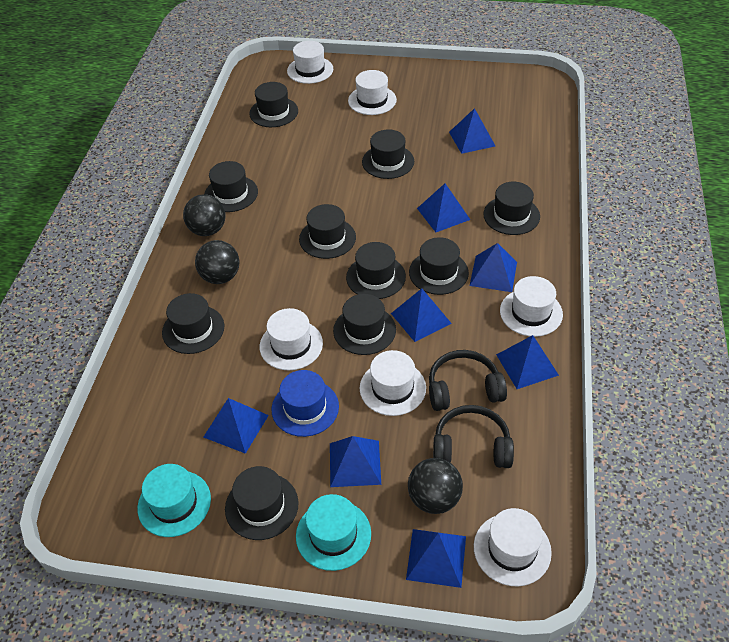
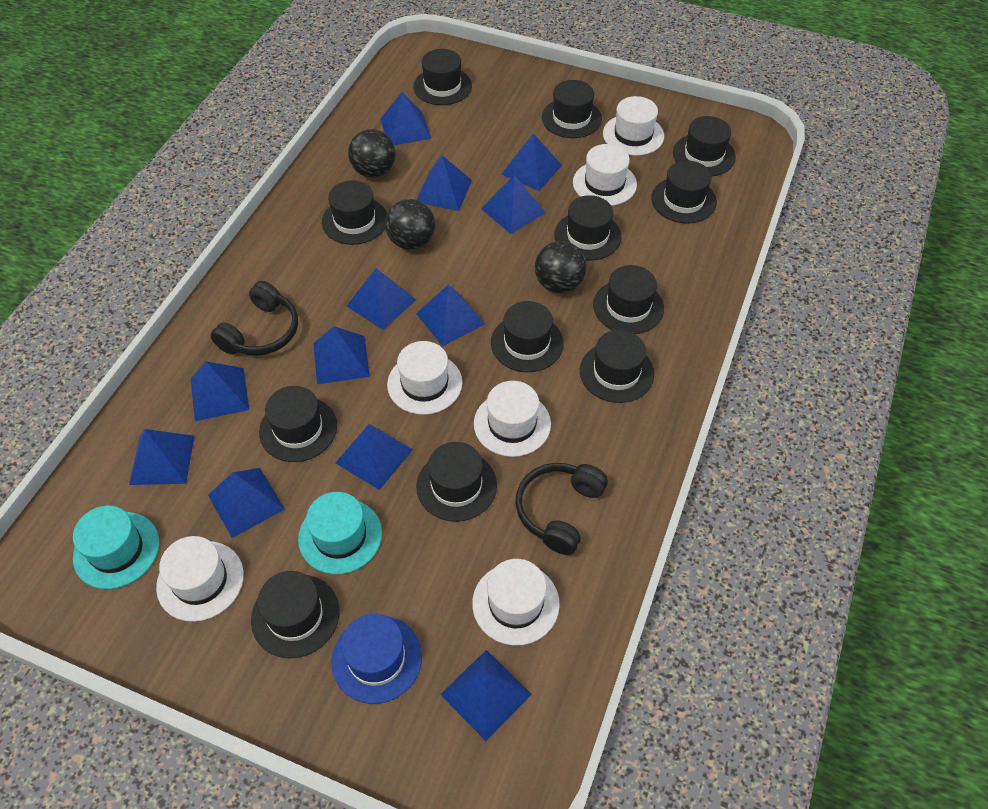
black hat: [162,293,224,354] [204,161,258,212] [225,466,299,540] [249,82,298,127] [299,204,356,259] [333,294,396,355] [346,242,406,299] [362,130,414,179] [409,237,469,295] [483,182,540,235] = 10 -> [251,571,340,658] [259,386,337,462] [322,180,387,245] [413,49,472,105] [416,442,497,522] [491,301,564,372] [542,80,602,138] [554,195,621,260] [580,330,654,403] [593,265,664,334] [651,160,717,224] [673,116,736,176] = 12
blue pyramid: [203,398,269,454] [330,436,381,487] [391,288,452,342] [406,529,466,588] [417,183,470,232] [449,108,495,154] [469,243,517,292] [496,335,559,389] = 8 -> [129,429,195,485] [191,361,249,421] [208,468,285,538] [313,326,370,384] [335,424,413,490] [347,268,416,330] [380,92,431,145] [416,284,485,346] [417,155,472,211] [440,650,532,741] [481,175,546,234] [501,133,562,191] = 12

